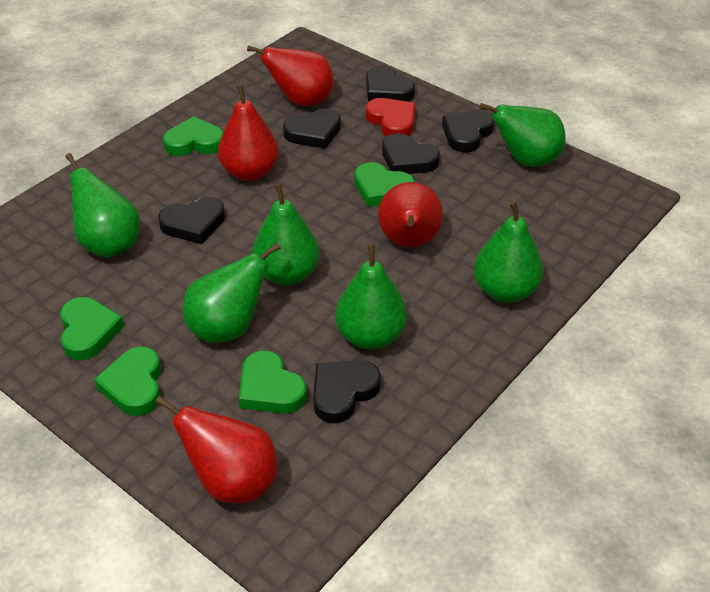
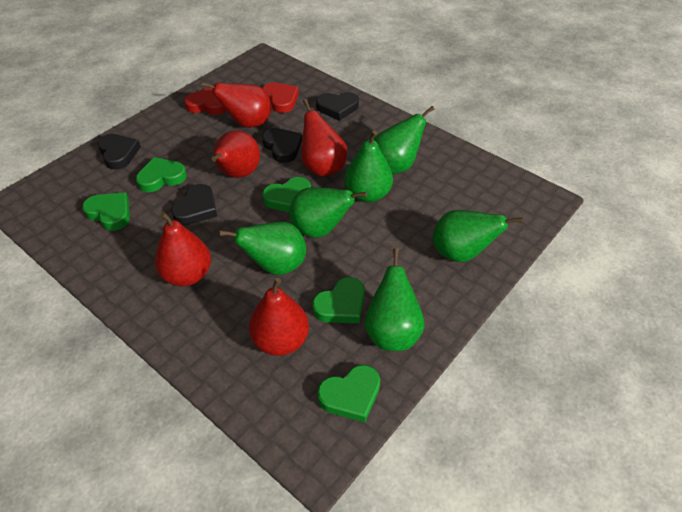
black heart: [158,197,225,244] [283,108,341,149] [313,360,381,423] [366,66,415,102] [382,133,440,174] [442,110,494,152] = 6 -> [97,134,141,170] [171,184,217,225] [262,128,302,163] [316,92,359,121] = 4
red heart: [366,98,416,137] = 1 -> [184,87,226,115] [262,82,299,113] = 2
red pear: [155,396,278,503] [218,84,279,181] [247,45,334,106] [378,182,443,247] = 4 -> [155,212,211,286] [201,82,272,128] [212,131,260,178] [249,278,309,356] [301,99,347,177] = 5

